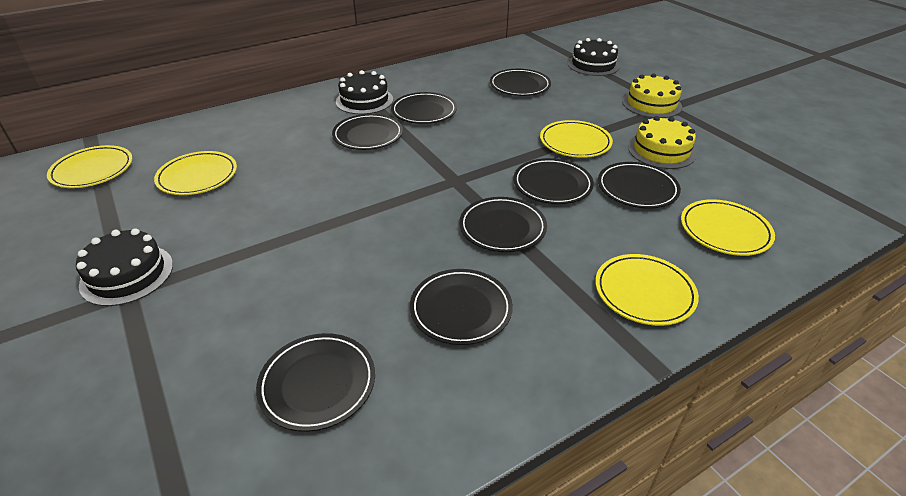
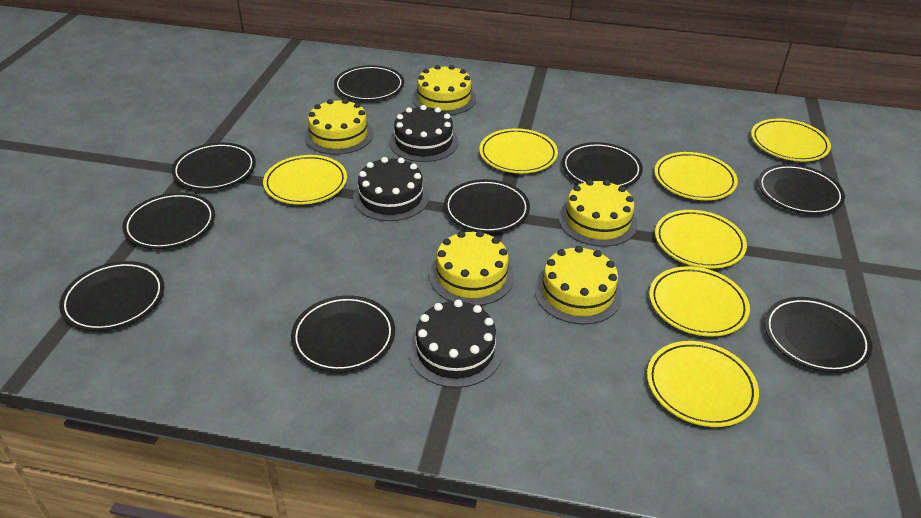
black plate: [256,333,375,432] [332,114,403,150] [391,92,457,124] [410,269,513,345] [459,197,547,252] [490,69,551,96] [513,158,594,204] [598,162,681,209] = 8 -> [59,261,164,331] [122,193,215,249] [172,142,256,190] [291,295,395,373] [334,65,404,101] [444,179,530,233] [562,142,643,187] [758,164,845,215] [764,297,872,373] = 9
yellow cake: [622,73,682,118] [628,116,696,169] = 2 -> [304,99,373,155] [412,65,476,115] [429,230,514,306] [535,246,622,325] [559,179,637,247] = 5
yellow plate: [47,145,132,188] [154,151,237,195] [540,120,613,158] [595,254,699,326] [681,199,775,256] = 5 -> [263,155,347,205] [479,128,558,173] [647,341,759,427] [649,266,750,337] [654,152,738,200] [655,210,747,269] [751,119,831,161] = 7

